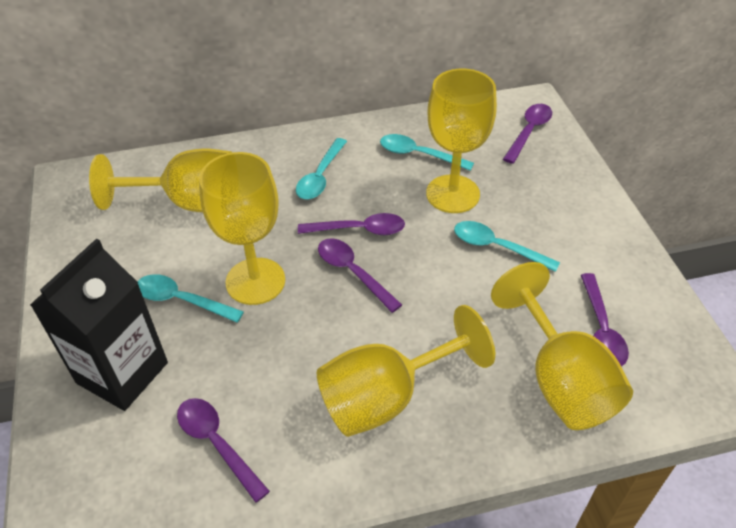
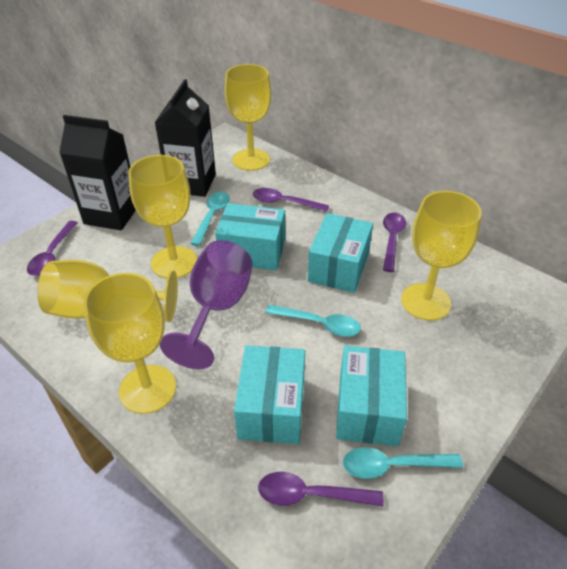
black carton: [30,238,168,411] = 1 -> [59,115,136,230] [155,79,216,197] = 2
purple goblet: none = 0 -> [160,240,253,369] = 1
purple spoon: [177,398,270,503] [298,213,405,235] [318,238,402,313] [503,104,552,164] [581,273,629,367] = 5 -> [27,221,78,276] [253,188,329,212] [258,472,384,507] [383,213,406,272] = 4
turquoise box: none = 0 -> [215,203,285,270] [234,345,305,444] [308,213,373,293] [336,346,407,446] = 4
turquoise spoon: [138,274,244,323] [296,138,347,200] [380,134,474,171] [454,221,560,272] = 4 -> [191,192,230,246] [266,305,361,337] [343,447,463,479] = 3

